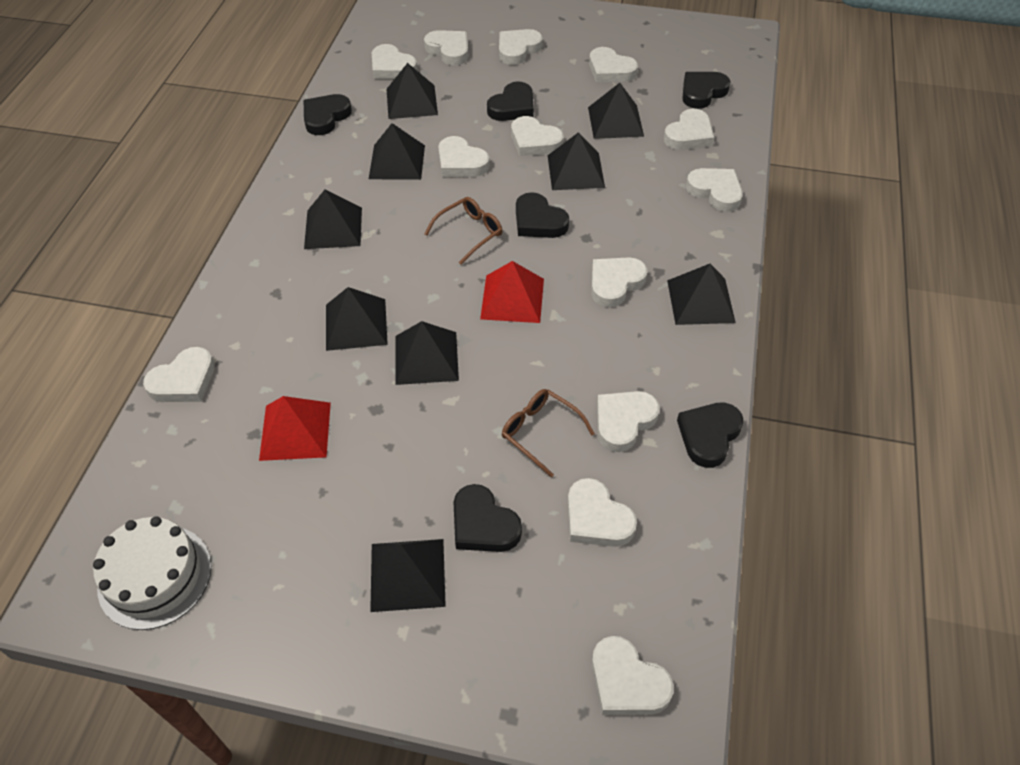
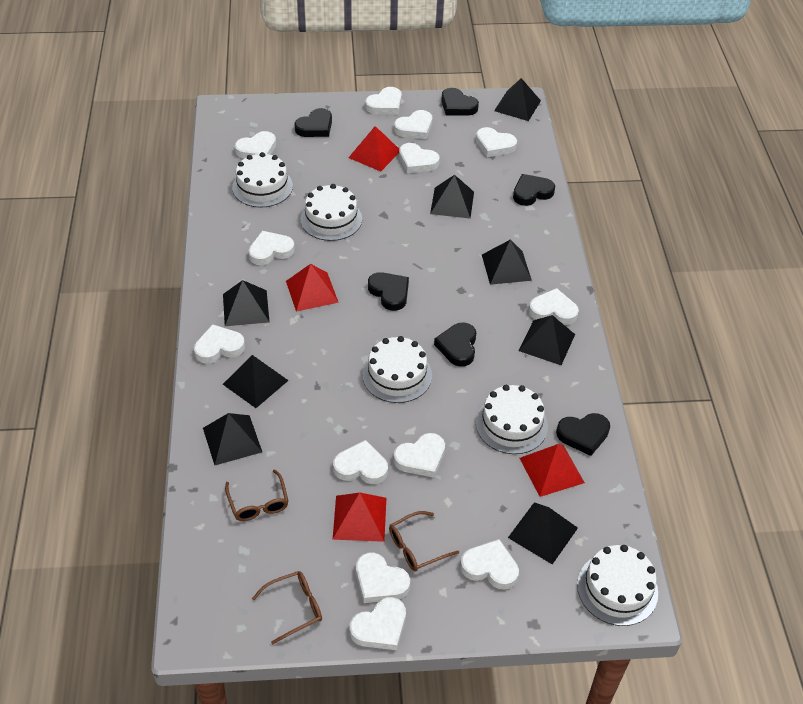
black pyramid: [304,190,362,249] [326,287,388,351] [369,123,425,180] [370,539,446,612] [387,63,438,119] [395,321,459,385] [548,132,605,190] [588,83,644,139] [667,264,736,325] = 9 -> [203,413,262,465] [223,280,269,326] [223,355,289,408] [430,175,474,218] [482,240,532,285] [494,78,541,121] [508,502,578,564] [519,315,575,365] = 8
brown glasses: [425,197,502,265] [502,389,595,478] = 2 -> [225,469,288,521] [252,571,322,644] [389,511,459,571] = 3
red pyramid: [259,396,331,461] [480,261,544,323] = 2 -> [286,264,339,312] [333,493,386,542] [348,126,399,171] [520,444,585,497] = 4
white cake: [93,516,211,630] = 1 -> [232,152,293,207] [300,184,362,241] [362,336,432,403] [476,385,548,454] [577,545,658,626] = 5

